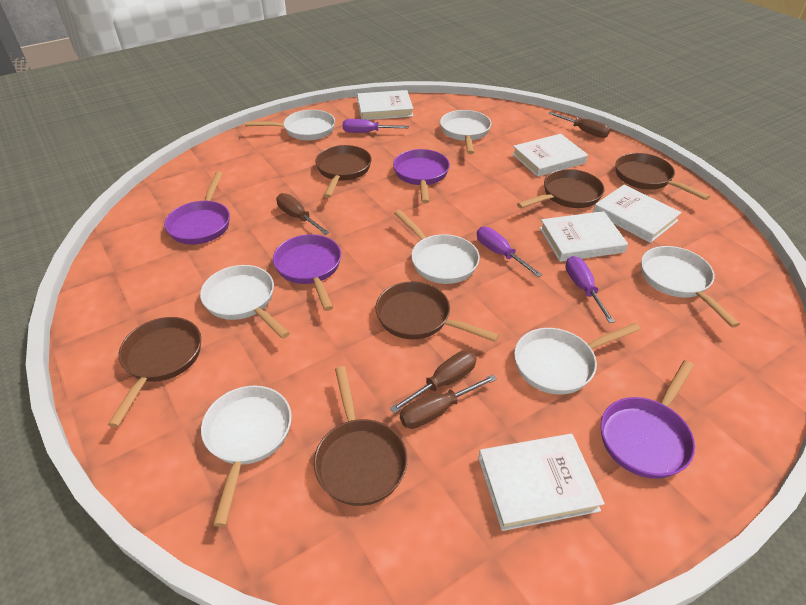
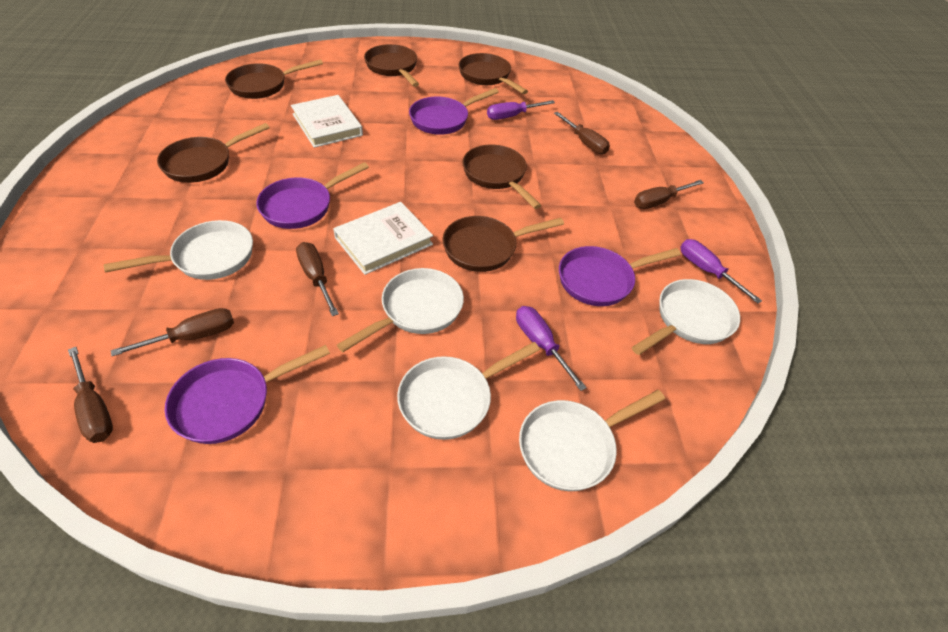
brown screwdriver: [276,193,330,235] [390,351,477,414] [400,375,497,429] [548,112,610,138] = 4 -> [68,347,113,443] [111,308,234,356] [296,242,339,316] [554,112,610,154] [634,180,704,209] = 5
white book: [357,90,413,120] [478,434,605,531] [512,134,588,177] [540,211,628,262] [593,185,682,243] = 5 -> [291,95,363,148] [333,202,433,275] = 2
white pan: [200,265,290,339] [201,386,292,527] [245,110,335,141] [394,210,480,284] [440,110,491,154] [514,323,641,395] [641,246,740,328] = 7 -> [104,220,253,280] [337,268,464,352] [397,342,540,440] [519,390,665,491] [632,279,740,355] = 5

